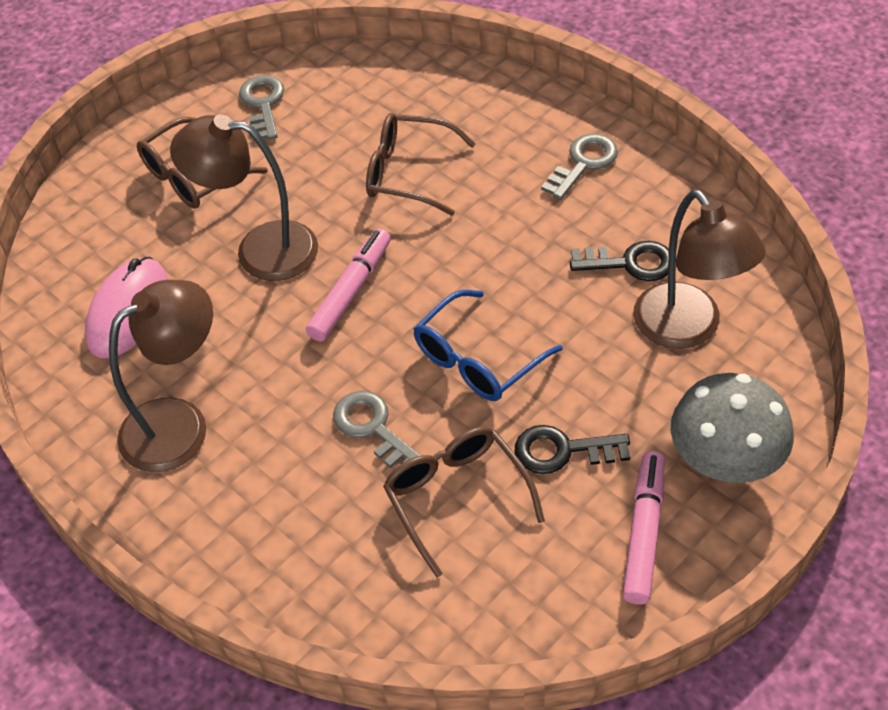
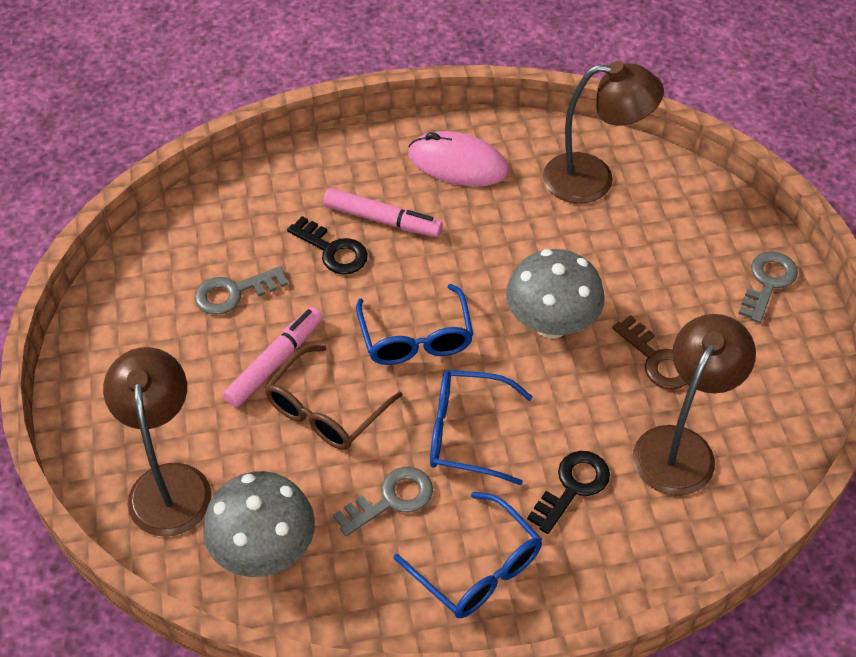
blue glasses: [413,290,563,401] = 1 -> [356,284,473,365] [394,492,542,618] [430,370,533,485] = 3
brown glasses: [137,117,268,209] [366,113,476,216] [383,427,545,577] = 3 -> [264,345,402,450] = 1
brown key: none = 0 -> [612,315,687,390] = 1
grey mushroom: [670,373,794,483] = 1 -> [203,471,315,577] [506,249,605,339] = 2

